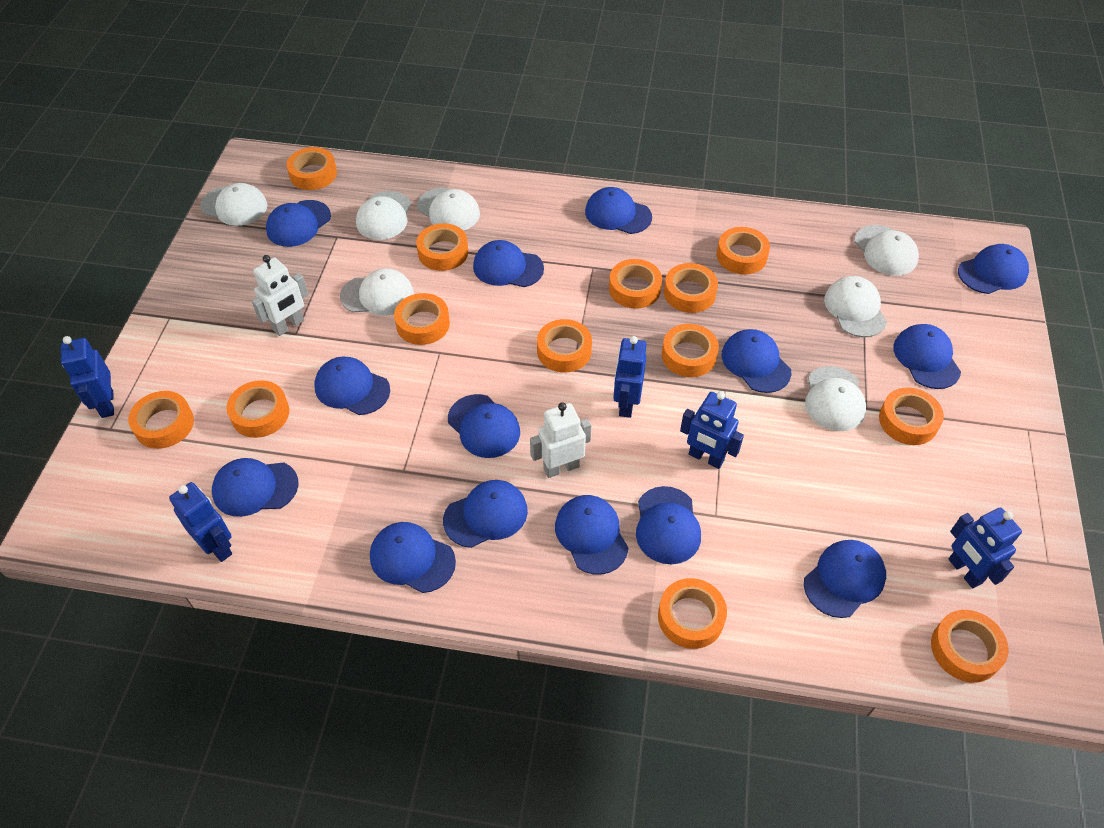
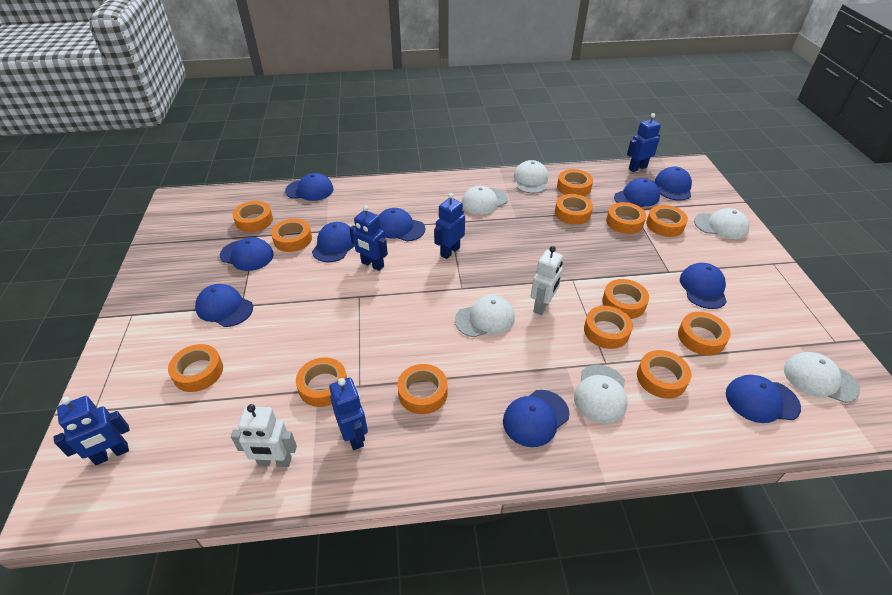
blue cap: [212,458,299,517] [266,200,331,247] [314,357,390,415] [370,522,456,593] [443,480,528,548] [448,394,520,458] [473,240,544,287] [555,495,629,575] [585,187,652,234] [636,486,701,564] [722,329,792,393] [804,540,886,618] [893,324,961,389] [958,244,1029,294] = 14 -> [195,284,253,327] [220,237,274,271] [285,173,334,201] [312,222,355,262] [379,208,425,241] [503,390,570,447] [614,178,660,208] [655,167,692,201] [680,263,727,309] [726,375,801,423] = 10
white cap: [200,183,267,226] [340,268,414,316] [356,191,411,240] [417,188,480,231] [805,366,866,431] [824,276,887,337] [854,225,919,276] = 7 -> [455,295,515,337] [462,186,508,215] [514,160,548,194] [574,365,628,423] [694,208,749,239] [784,352,860,403] = 6

